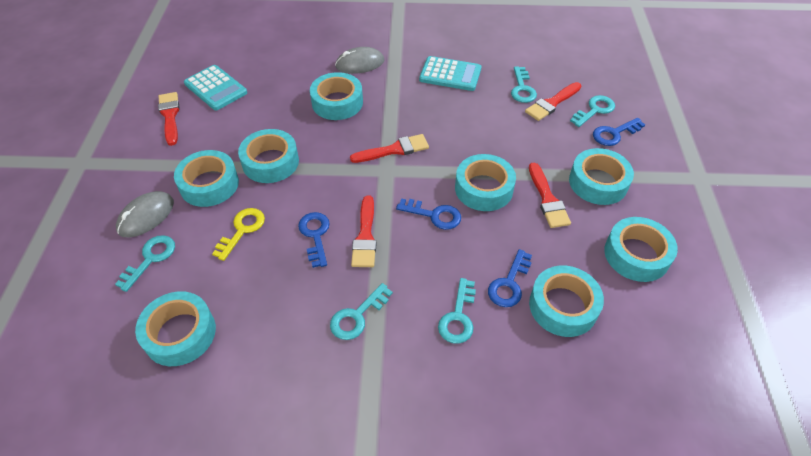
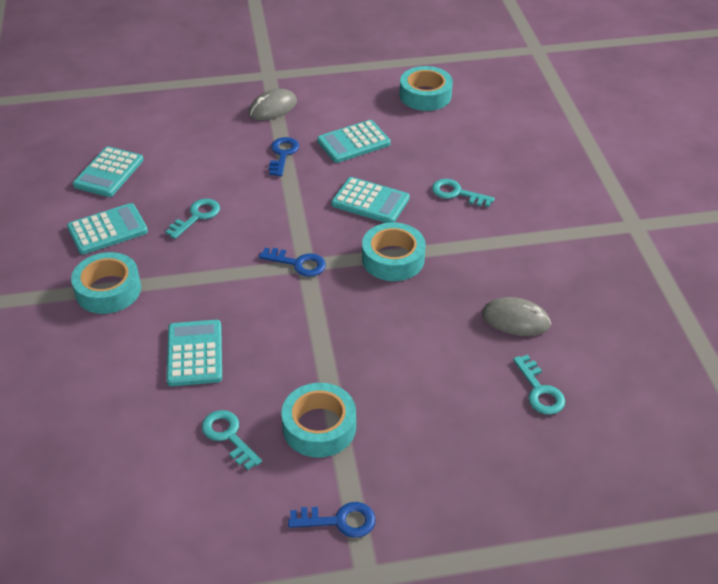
blue key: [298,212,330,268] [396,198,461,230] [488,249,532,307] [593,118,645,146] = 4 -> [259,248,326,277] [269,137,299,176] [288,502,376,538] = 3
red brush: [158,92,180,146] [350,134,429,163] [351,195,376,267] [525,82,581,121] [529,163,571,228] = 5 -> none = 0
turquoise calculator: [184,65,247,110] [419,56,482,91] = 2 -> [67,203,148,255] [73,146,144,197] [167,320,222,386] [317,120,391,163] [331,177,410,223] = 5
turquoise key: [115,235,175,292] [330,283,393,340] [438,278,476,344] [511,66,537,103] [570,95,615,127] = 5 -> [165,199,220,239] [202,410,262,470] [432,179,495,207] [513,354,565,415] = 4
turquoise tape: [135,291,216,366] [174,150,239,207] [238,129,299,183] [310,72,363,120] [455,154,516,211] [529,266,604,337] [569,148,634,205] [604,217,678,282] = 8 -> [71,252,141,314] [281,383,356,458] [362,223,426,281] [400,66,453,111] = 4
yellow key: [212,208,265,261] = 1 -> none = 0

